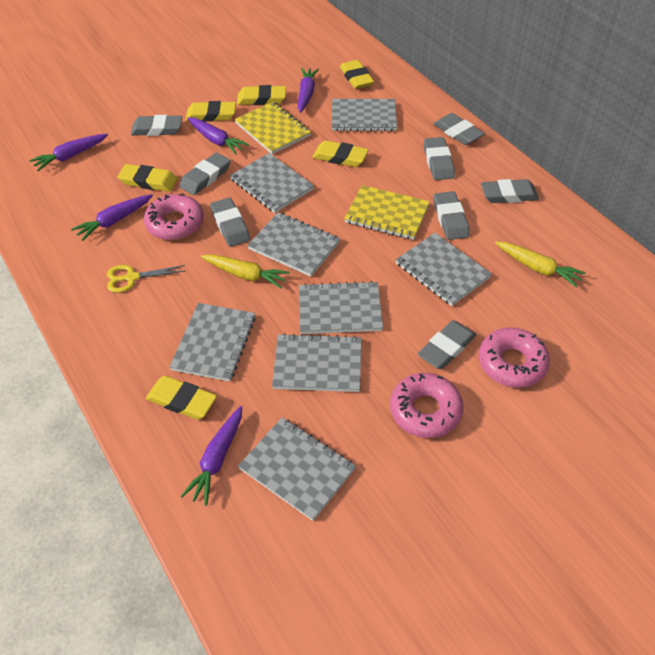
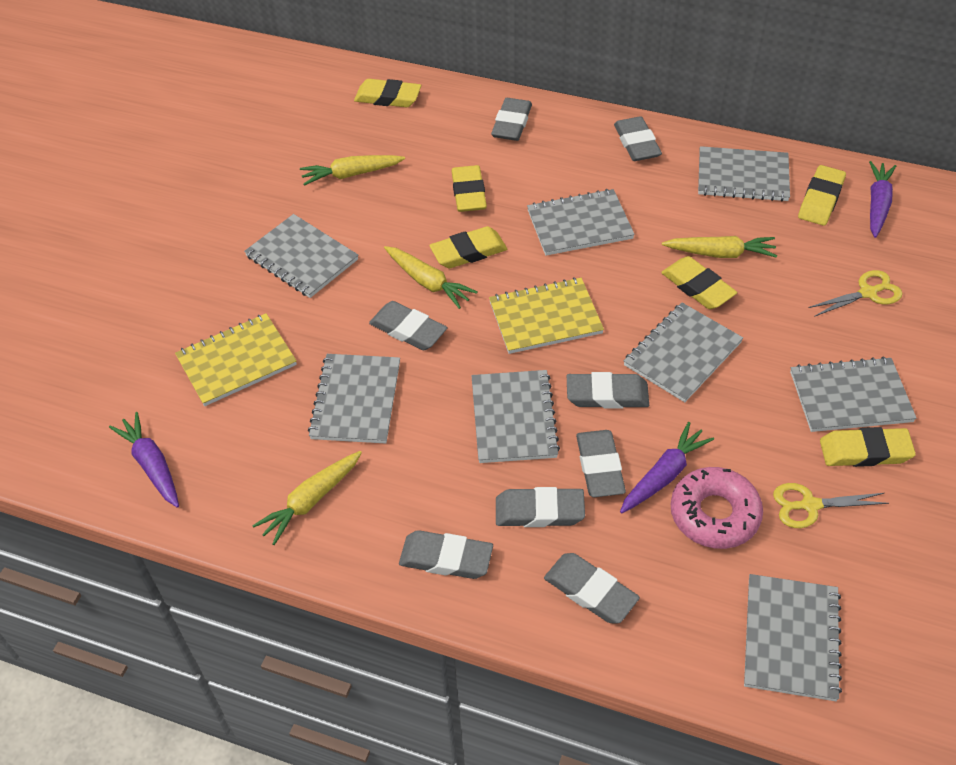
pink donut: [144,194,204,240] [390,373,464,438] [479,328,550,388] = 3 -> [671,467,763,549] = 1
purple carrot: [30,134,108,171] [71,194,153,241] [180,406,242,506] [187,117,249,155] [298,68,319,113] = 5 -> [109,412,179,508] [620,422,714,513] [869,161,896,238] = 3
yellow carrot: [201,254,290,289] [495,242,586,288] = 2 -> [252,451,362,545] [300,155,405,186] [384,246,478,309] [662,236,777,258] = 4
yellow scissors: [107,265,185,293] = 1 -> [773,483,889,528] [808,270,902,317] = 2

